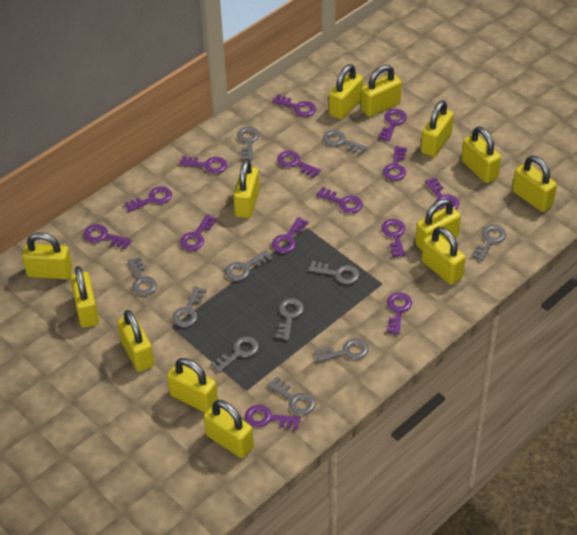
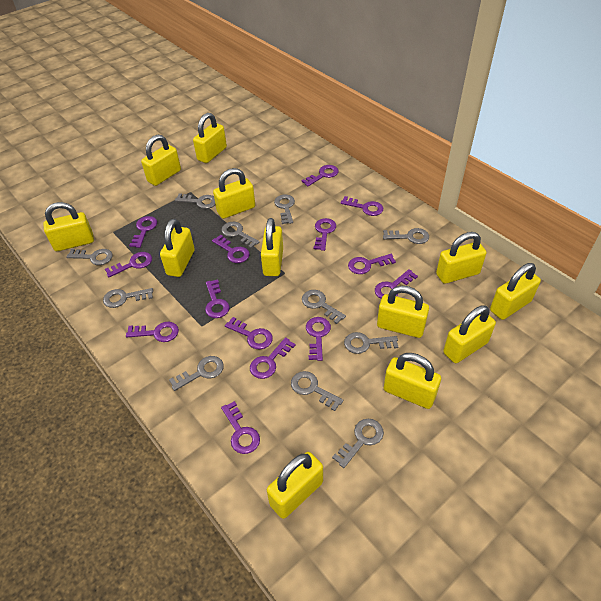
yellow padlock: [22,232,73,279] [70,266,99,328] [117,310,154,372] [167,358,218,412] [204,400,254,458] [233,159,260,218] [329,64,363,119] [361,65,402,117] [415,199,461,251] [421,100,454,157] [422,226,466,285] [461,126,501,183] [512,156,557,212] = 13 -> [43,202,94,251] [141,135,181,186] [160,219,195,277] [193,113,227,163] [213,168,255,219] [261,218,283,276] [267,452,323,519] [377,286,429,338] [384,353,441,409] [436,232,486,284] [443,305,496,363] [490,263,541,320] = 12

